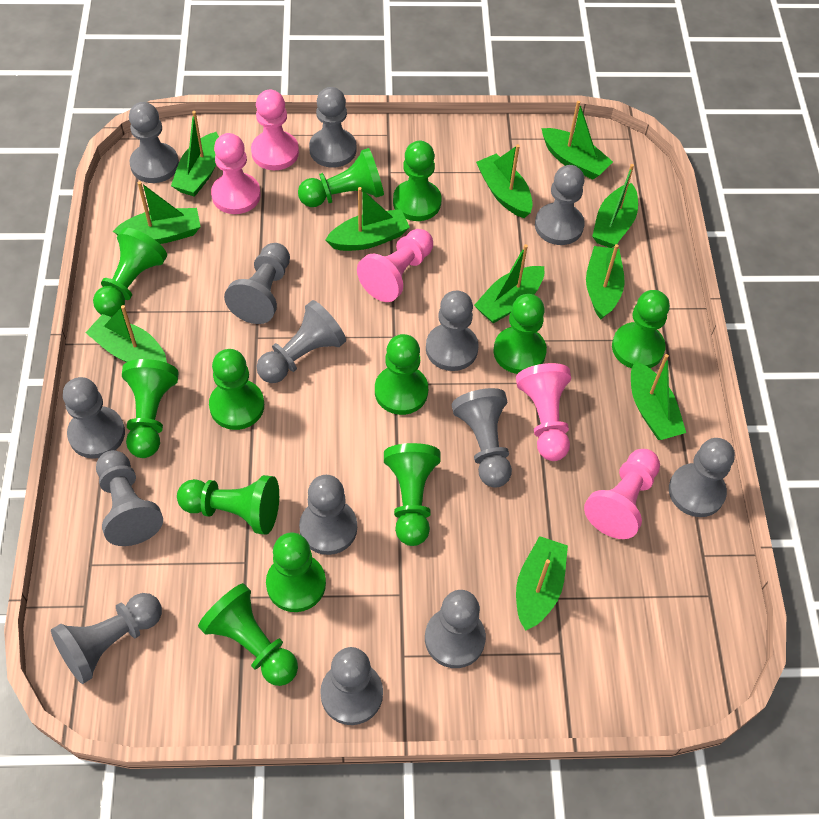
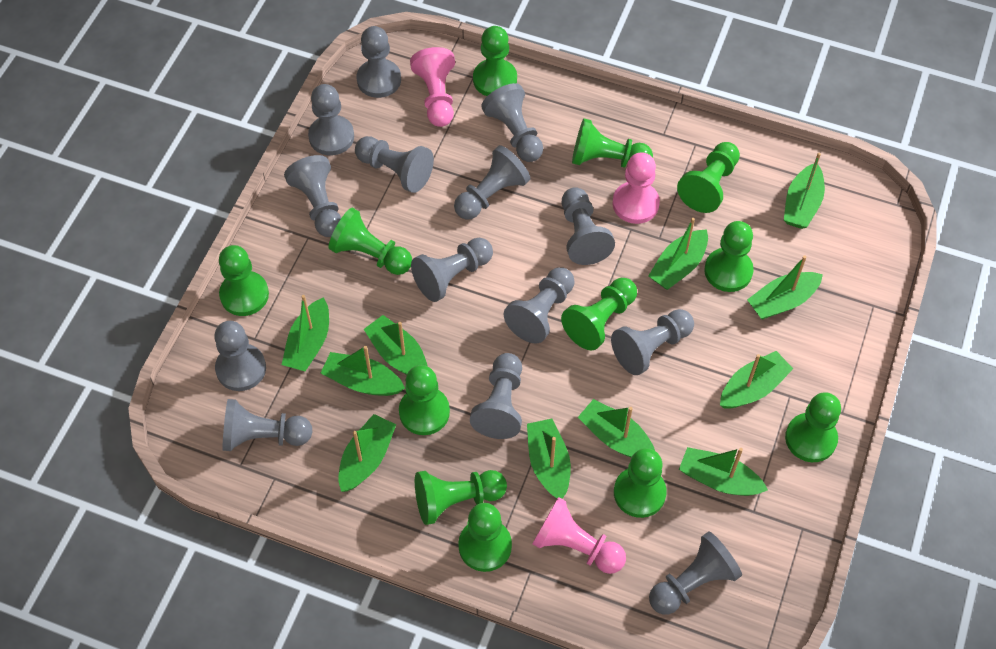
pink pawn: [211,133,261,214] [251,90,299,170] [357,229,433,302] [516,363,571,461] [584,449,660,539] = 5 -> [410,47,455,127] [532,497,626,574] [612,152,660,224] = 3

